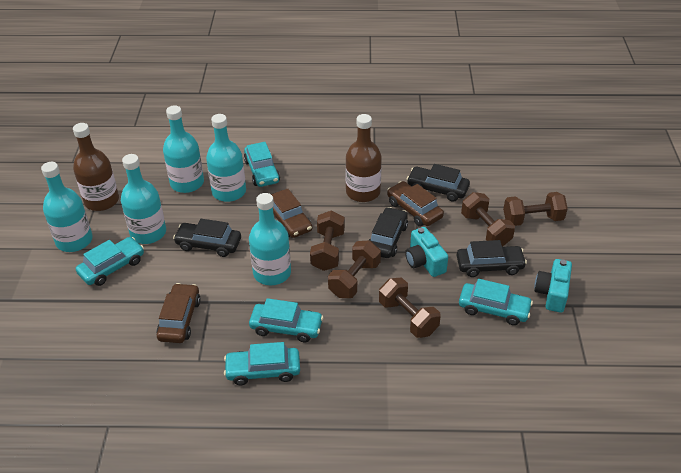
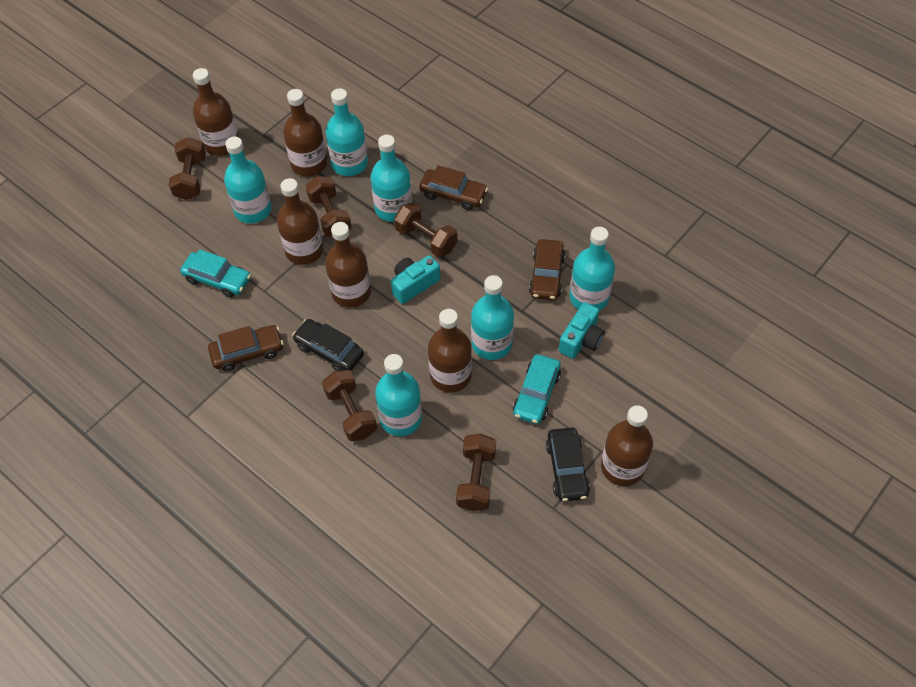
black car: [173,219,241,257] [369,207,408,258] [407,164,470,202] [456,240,527,277] = 4 -> [292,319,364,371] [546,427,590,502] = 2
brown bottle: [73,123,119,211] [345,114,382,202] = 2 -> [193,68,239,156] [277,178,323,265] [283,89,327,177] [325,222,371,308] [428,309,472,393] [601,405,653,486] = 6
turquoise bottle: [41,162,93,252] [121,154,166,244] [163,105,204,193] [206,114,246,202] [249,193,291,285] = 5 -> [224,136,272,224] [326,88,368,176] [371,135,412,222] [375,354,422,436] [471,275,514,360] [569,227,615,311] = 6
turquoise car: [76,237,144,286] [224,342,300,385] [244,142,280,187] [249,298,324,342] [459,279,533,325] = 5 -> [180,249,251,298] [513,354,561,424] = 2

